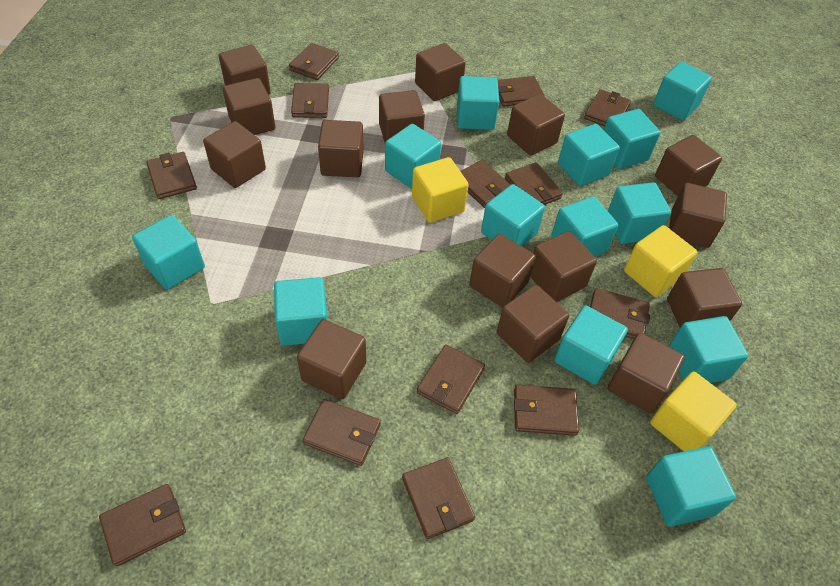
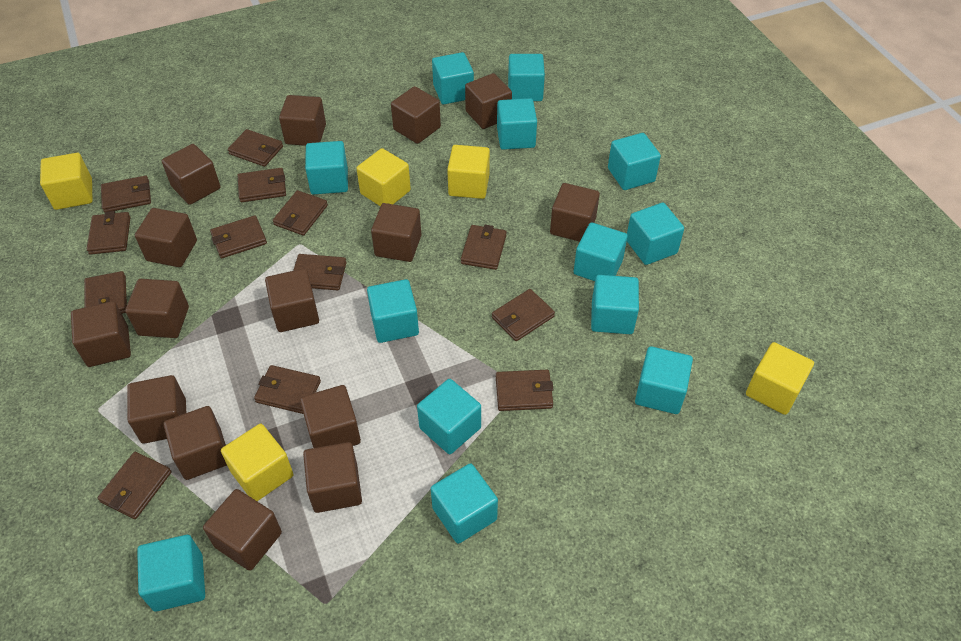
yellow cube: [412,157,469,223] [624,225,697,297] [650,371,737,451] = 3 -> [40,153,92,210] [221,424,294,501] [356,148,411,206] [447,145,490,199] [746,342,814,415] = 5

